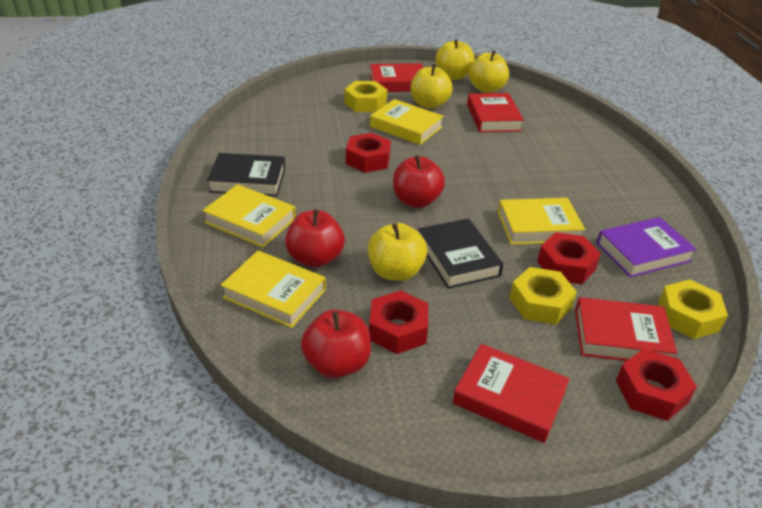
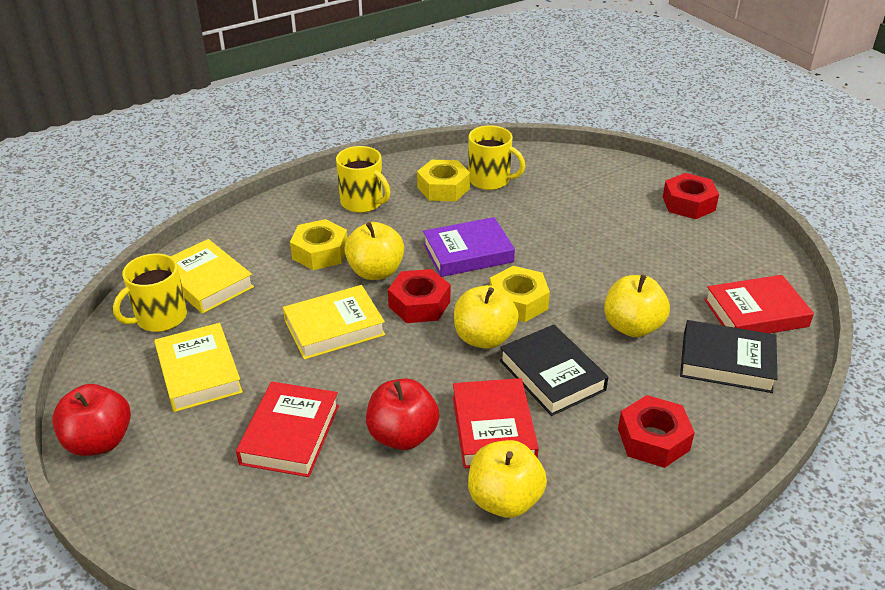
red apple: [285,209,345,268] [301,309,371,378] [393,155,445,208] = 3 -> [52,384,131,456] [366,379,439,450] = 2
red book: [370,63,423,92] [453,344,570,443] [467,93,524,132] [575,297,677,361] = 4 -> [236,382,339,477] [453,378,539,468] [704,275,814,333] = 3
red nut: [346,133,391,173] [369,290,428,354] [537,232,601,284] [616,349,697,421] = 4 -> [388,269,450,323] [618,395,695,468] [663,173,719,219] = 3
yellow book: [202,184,296,247] [221,251,326,328] [370,99,444,145] [498,198,585,245] = 4 -> [154,323,243,412] [170,239,254,314] [283,285,385,360] = 3
yellow mug: none = 0 -> [113,254,187,332] [336,146,390,213] [469,125,525,190] = 3

